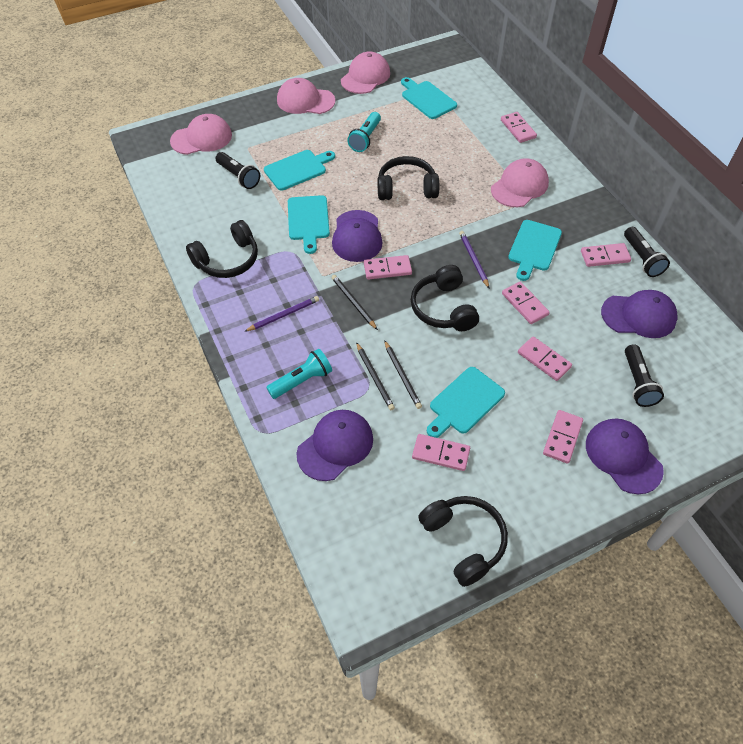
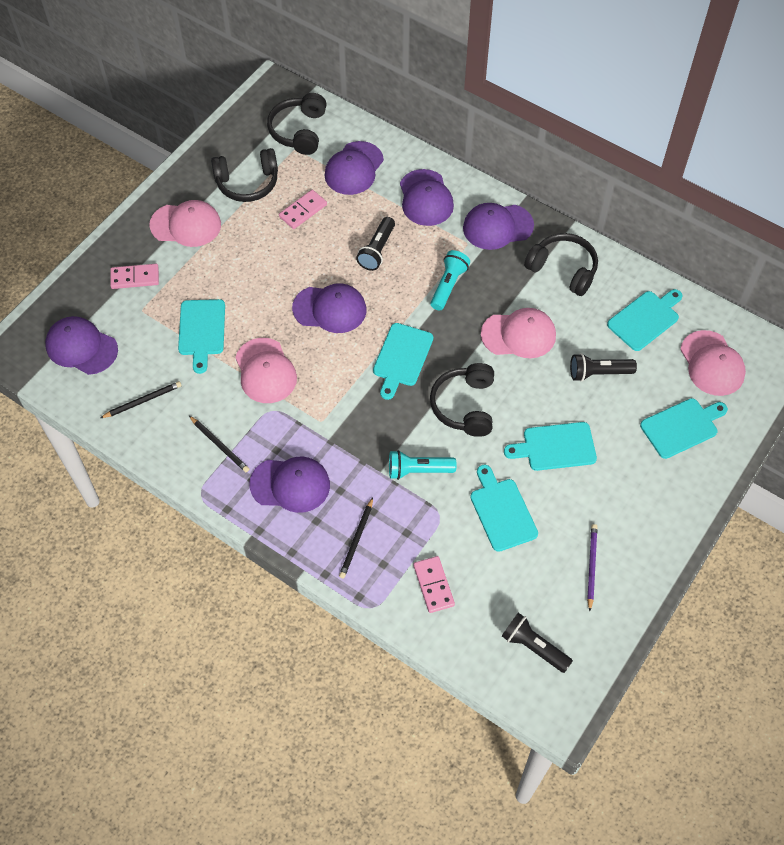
pink domino: [364,255,412,280] [412,434,470,471] [501,112,537,143] [502,282,550,324] [518,336,572,381] [543,410,583,464] [581,243,631,267] = 7 -> [110,264,159,289] [279,190,327,229] [413,556,455,613] = 3
purple cap: [297,410,373,481] [332,210,383,262] [586,418,664,494] [601,290,678,338] = 4 -> [45,316,118,375] [249,456,330,513] [292,283,366,333] [324,141,384,195] [400,169,454,226] [463,203,534,250] = 6
purple pencil: [244,296,319,332] [459,231,489,288] = 2 -> [587,524,598,611] = 1
turquoise cutting board: [264,150,335,191] [288,195,330,254] [401,77,457,119] [427,367,505,438] [508,220,562,281] = 5 -> [178,299,225,374] [373,323,433,400] [470,465,538,552] [504,422,597,471] [607,289,683,351] [640,398,728,459] = 6

